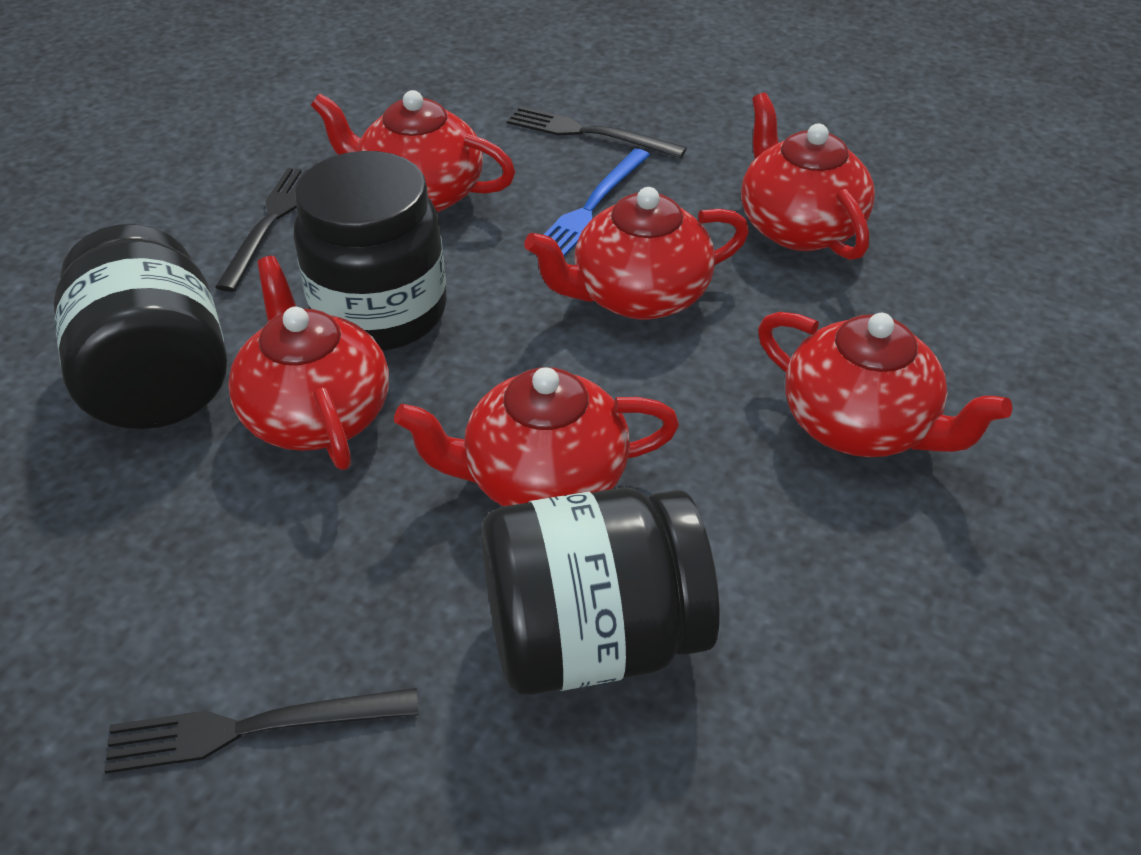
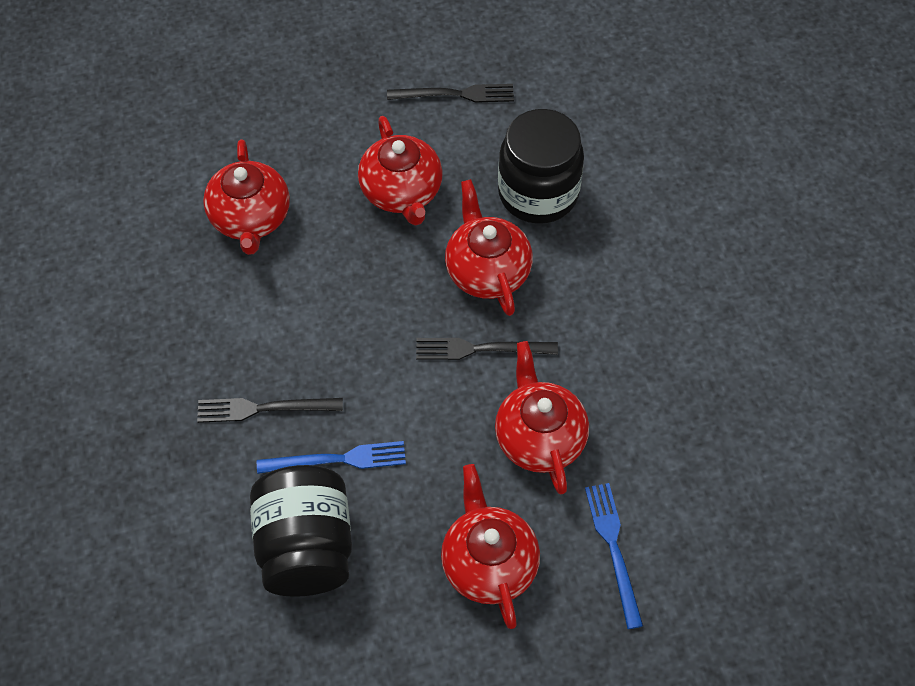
black jar: [54,224,227,429] [294,151,447,351] [481,488,720,695] = 3 -> [250,465,352,597] [498,109,584,224] = 2
blue fork: [544,149,650,257] = 1 -> [257,441,406,474] [585,483,643,629] = 2
red teapot: [228,256,389,470] [311,90,516,212] [394,367,679,506] [524,187,749,320] [741,93,875,260] [758,312,1012,457] = 6 -> [203,139,290,255] [358,116,443,226] [441,464,540,629] [445,179,533,316] [495,341,589,495] = 5

